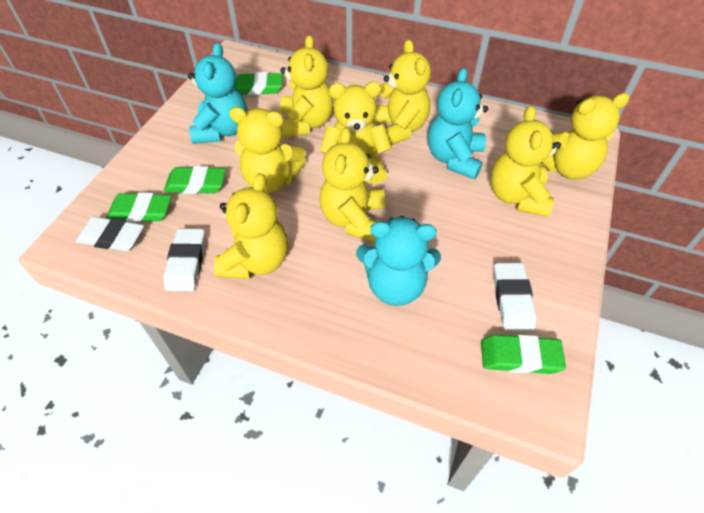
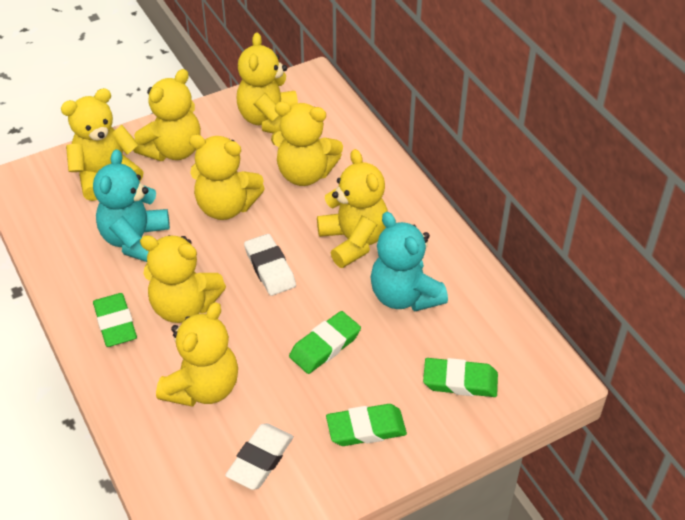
turquoise teddy bear: [188,43,247,144] [356,216,441,306] [428,68,488,179] = 3 -> [93,149,170,262] [370,212,448,311] = 2
white eraser: [76,216,144,251] [163,228,205,291] [493,263,536,331] = 3 -> [225,423,294,490] [244,234,296,296] = 2

